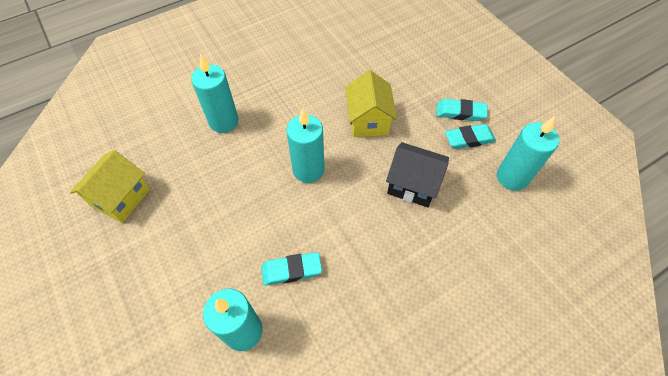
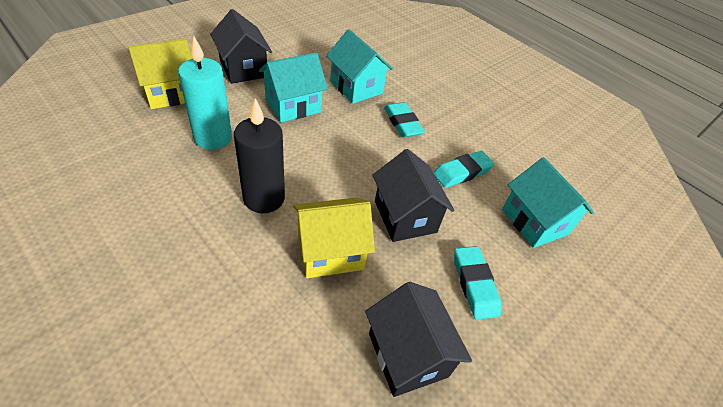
black candle: none = 0 -> [234,98,285,213] = 1
black house: [386,142,449,207] = 1 -> [210,9,272,84] [365,282,472,397] [372,149,455,242] = 3
turquoise candle: [191,54,239,133] [203,289,263,351] [286,108,324,183] [497,116,559,191] = 4 -> [178,36,232,150] = 1
turquoise house: none = 0 -> [259,52,328,122] [326,29,393,104] [502,157,594,248] = 3

